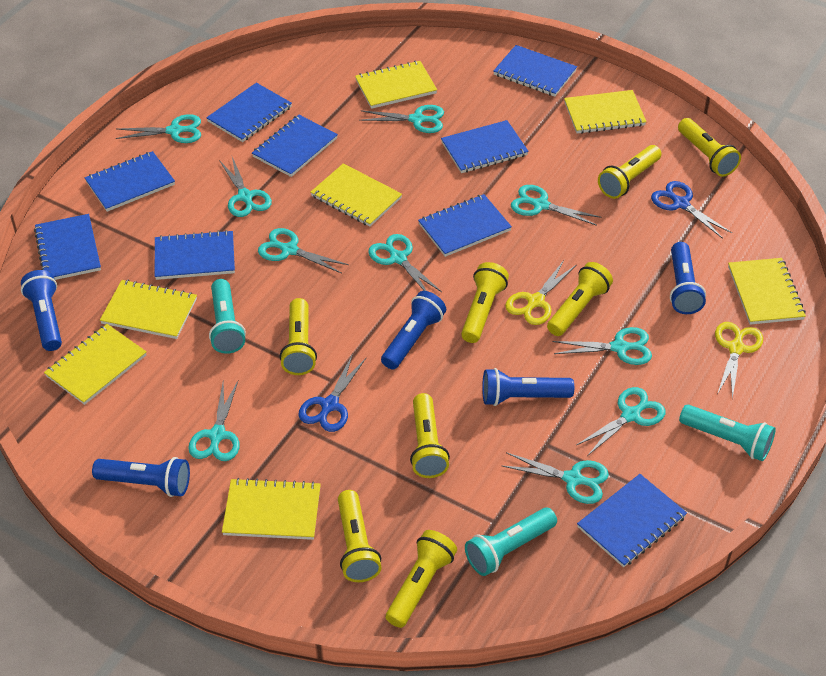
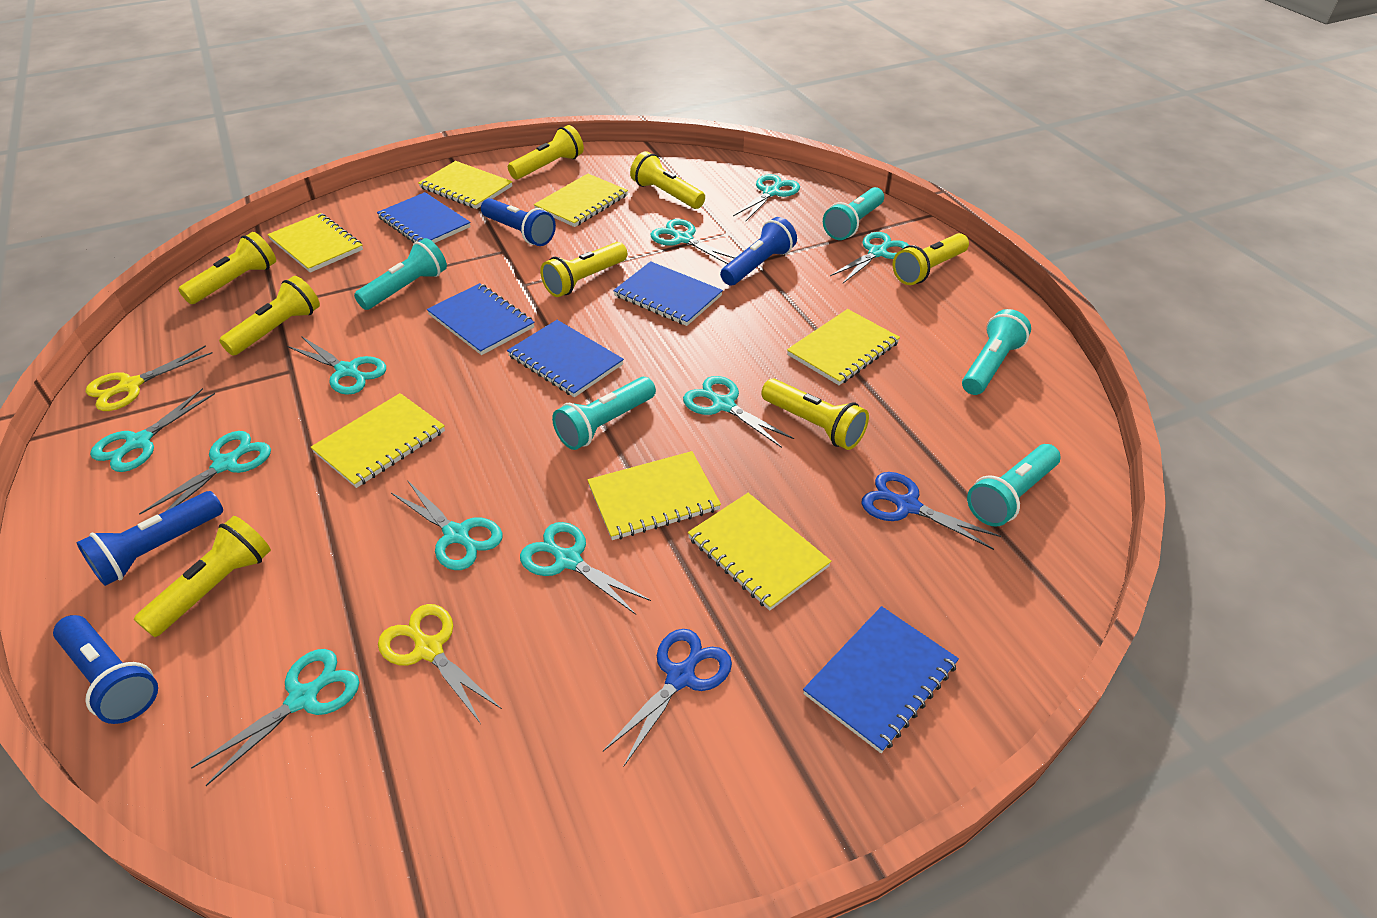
blue flashlight: [21,270,62,351] [92,457,190,497] [381,291,446,369] [482,368,574,406] [670,242,706,314] = 5 -> [53,615,158,724] [77,491,223,586] [481,198,556,246] [720,217,797,286] = 4
blue notebook: [34,214,101,280] [85,151,175,212] [155,230,235,280] [206,83,292,142] [252,115,338,177] [418,194,512,257] [441,120,529,173] [494,45,577,97] [577,474,687,567] = 9 -> [377,192,471,243] [427,283,535,355] [507,320,624,397] [613,261,723,326] [803,606,959,753] = 5
turquoise flashlight: [209,279,246,354] [465,508,557,576] [679,405,776,461] = 3 -> [354,238,447,310] [552,377,656,450] [823,187,884,240] [962,309,1031,395] [967,444,1060,527] = 5

